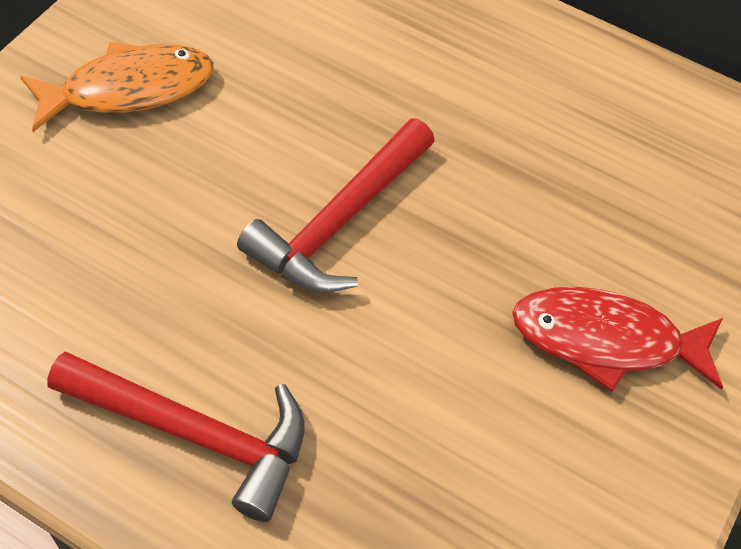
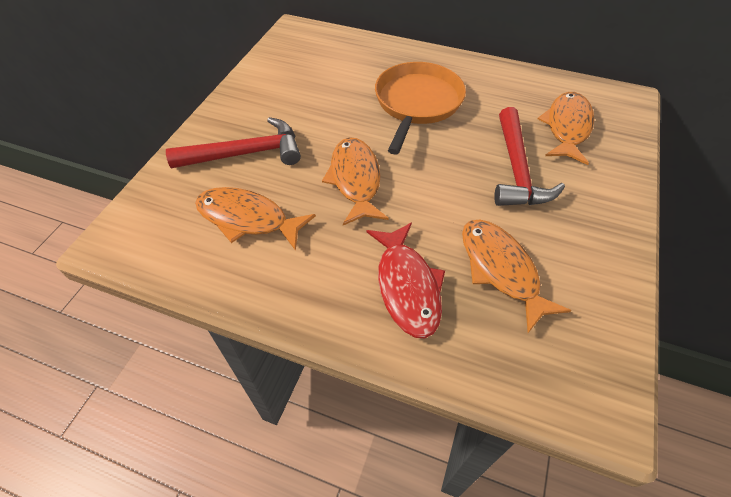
orange fish: [20,42,214,132] = 1 -> [195,187,316,251] [322,137,389,225] [462,219,572,333] [538,92,594,165] = 4
orange pan: none = 0 -> [375,62,466,155] = 1

